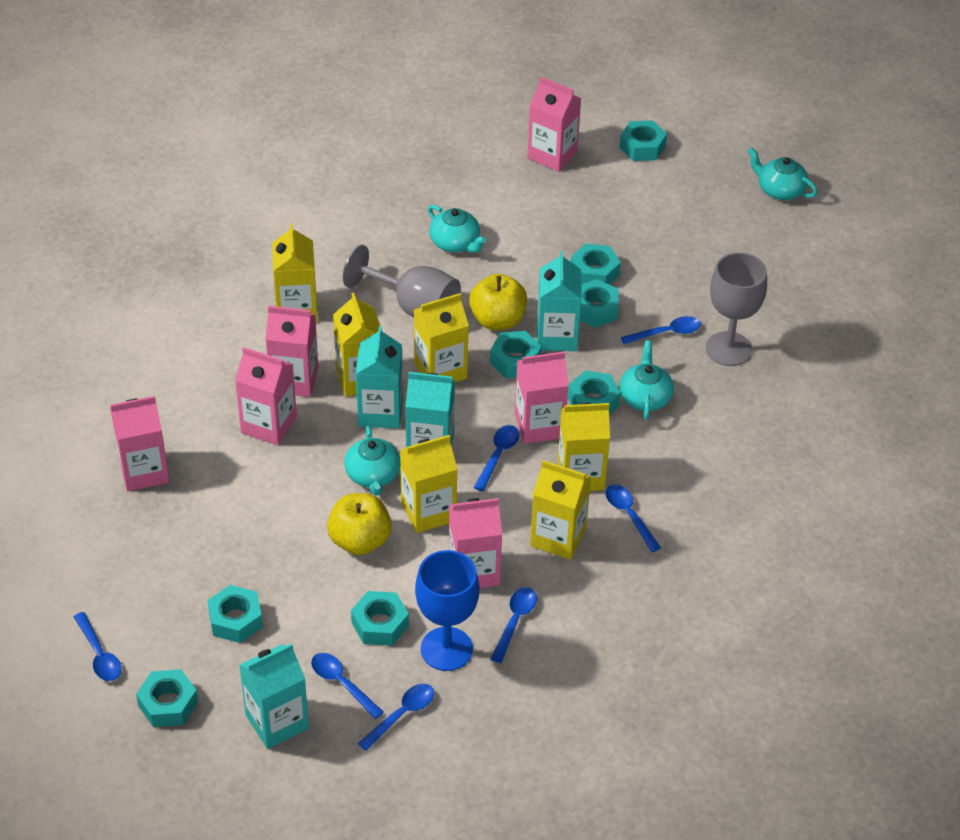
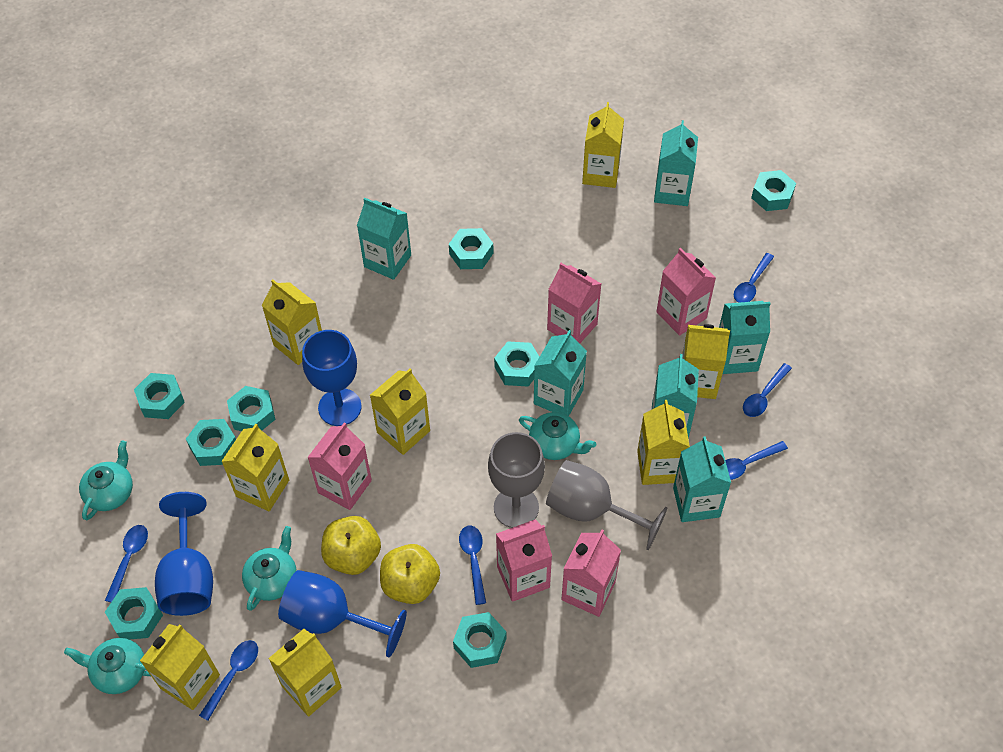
blue goblet: [415,550,479,671] = 1 -> [155,492,213,616] [278,570,407,657] [302,330,362,426] = 3
blue spoon: [74,612,122,681] [311,653,384,719] [358,684,434,751] [474,425,519,491] [491,587,537,663] [605,484,661,552] [621,316,701,344] = 7 -> [105,525,148,602] [199,640,258,721] [459,525,486,605] [725,441,788,480] [734,253,774,303] [743,363,792,417] = 6
pink carton: [110,396,169,491] [235,347,297,445] [265,306,318,397] [449,498,502,588] [515,351,569,444] [528,77,581,172] = 6 -> [307,422,372,510] [496,519,552,602] [547,263,601,343] [561,530,621,617] [656,248,716,336] = 5
turquoise carton: [239,643,309,749] [356,326,403,429] [405,372,455,448] [537,251,582,351] = 4 -> [357,198,411,280] [534,330,587,416] [652,354,699,439] [654,120,698,206] [673,436,731,522] [719,301,771,374] = 6
yellow carton: [272,224,318,322] [333,293,380,397] [400,435,458,533] [414,293,469,382] [530,460,591,560] [558,403,610,491] = 6 -> [140,624,220,710] [221,424,289,511] [262,280,322,365] [268,629,342,716] [370,368,430,455] [582,102,624,188] [637,400,690,485] [682,324,730,399] = 8

